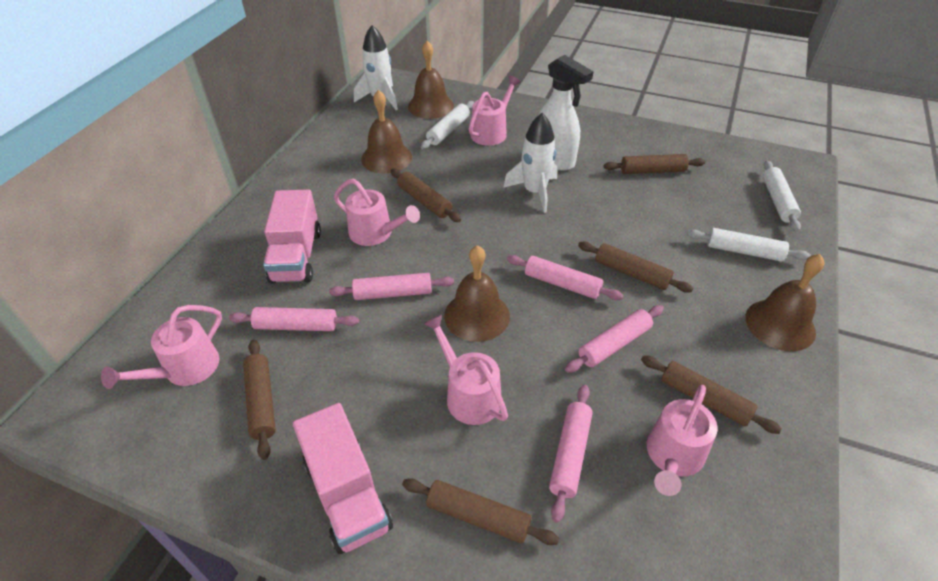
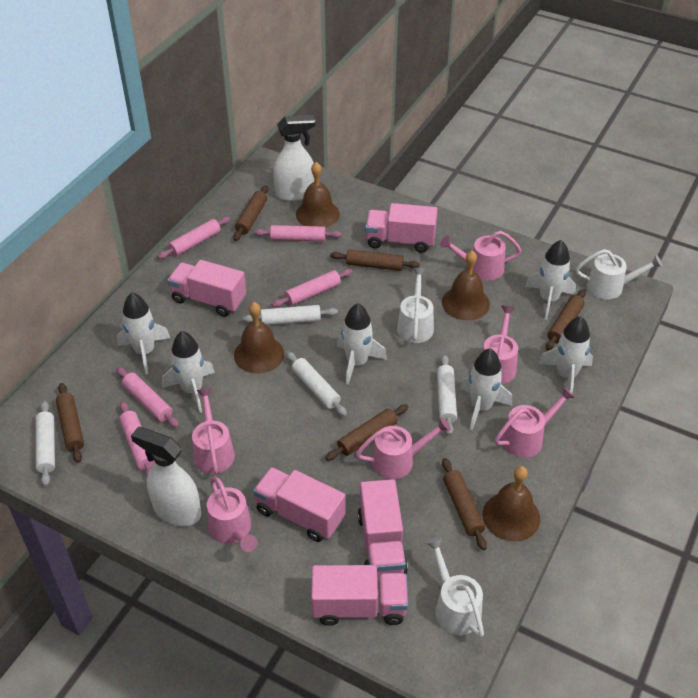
pink truck: [263,190,321,284] [293,403,393,554] = 2 -> [167,260,246,317] [253,467,346,542] [311,565,408,626] [358,479,408,578] [365,203,438,253] = 5
pink watering can: [101,305,222,389] [334,179,420,246] [423,314,508,425] [469,76,521,146] [647,385,718,496] = 5 -> [192,388,235,474] [207,477,257,552] [356,417,451,479] [440,231,522,280] [482,306,518,384] [495,387,575,458] = 6
white rocket: [354,25,398,110] [503,113,557,213] = 2 -> [117,292,170,374] [162,331,215,413] [337,303,387,385] [460,348,512,431] [525,240,576,320] [538,316,593,399] = 6
white rolling pin: [421,101,474,149] [687,228,811,262] [763,161,801,232] = 3 -> [36,401,55,486] [243,305,338,325] [286,351,347,416] [437,355,457,435] = 4
white spray bottle: [539,55,593,171] = 1 -> [131,427,201,526] [273,115,316,201] = 2
white watering can: none = 0 -> [397,268,434,343] [426,537,484,638] [576,249,663,299] = 3

